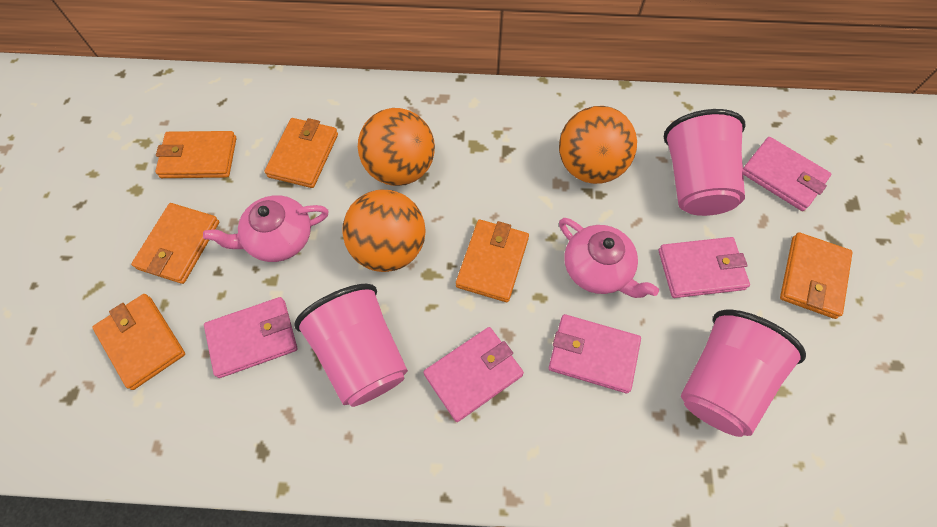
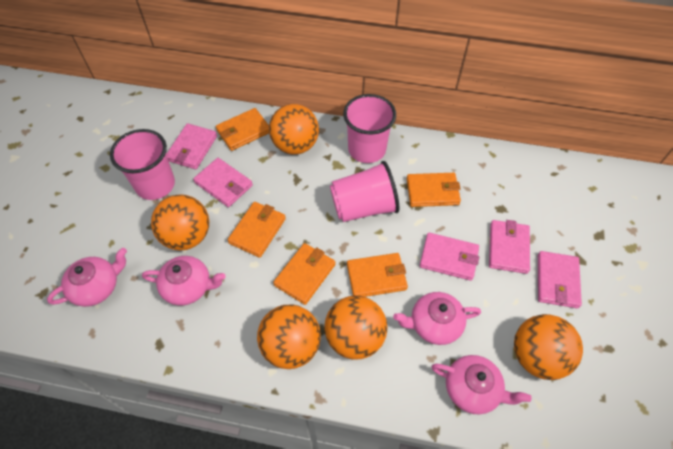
orange ball: [342,190,425,272] [358,108,435,186] [559,106,637,184] = 3 -> [151,194,209,251] [257,305,321,369] [269,104,319,155] [324,295,387,359] [514,314,583,380] = 5
orange wallet: [92,294,185,390] [131,203,219,284] [155,131,237,178] [264,118,338,188] [456,220,529,302] [780,233,853,319] = 6 -> [216,108,269,151] [228,202,286,258] [273,243,335,305] [347,253,408,297] [407,173,461,207] = 5
pink teapot: [203,195,329,262] [559,218,659,298] = 2 -> [47,248,127,307] [142,256,226,306] [393,292,481,345] [431,355,532,415] = 4

